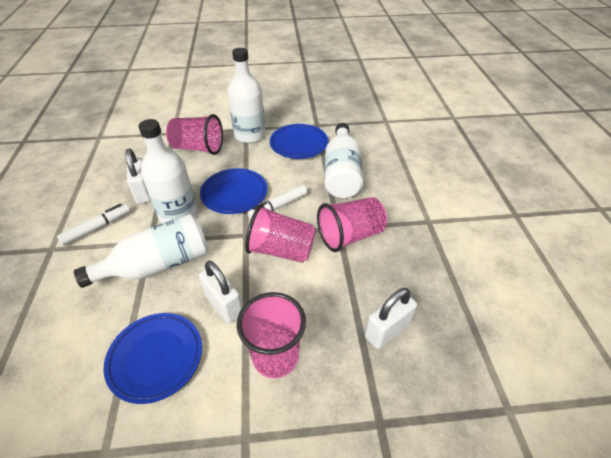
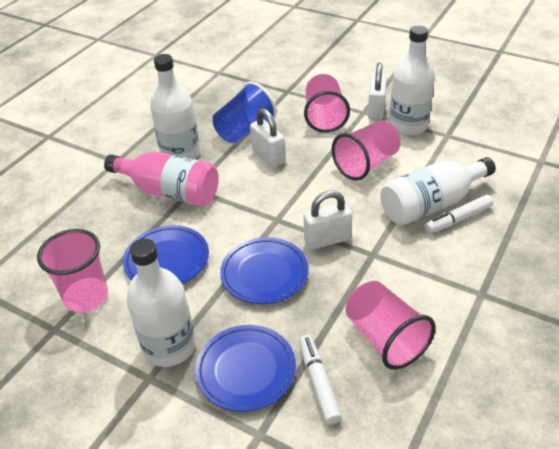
blue cup: none = 0 -> [213,81,277,143] = 1
pink bottle: none = 0 -> [104,152,219,206] = 1

